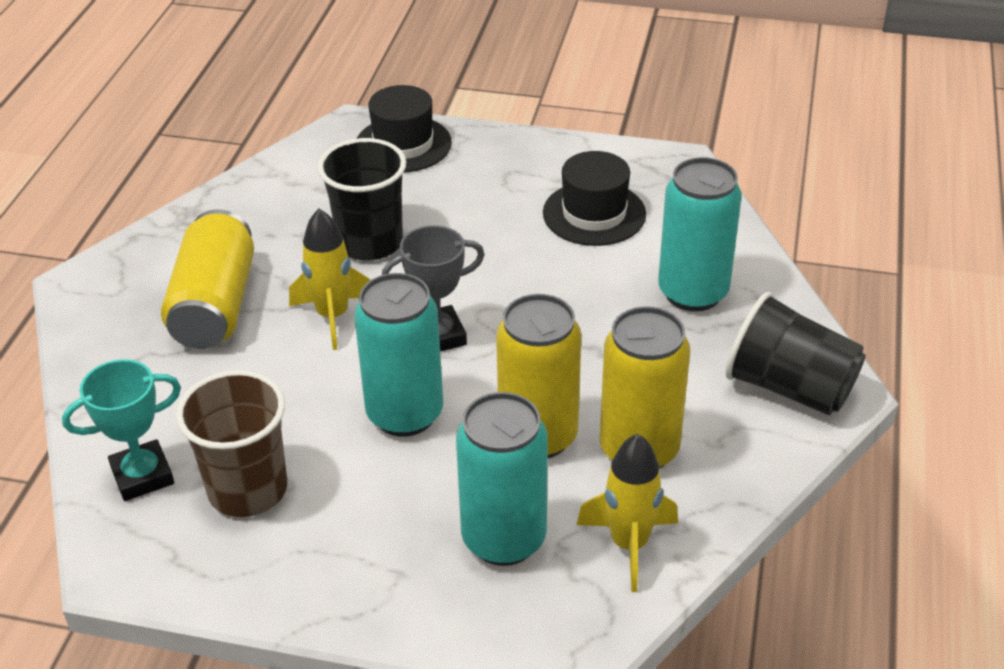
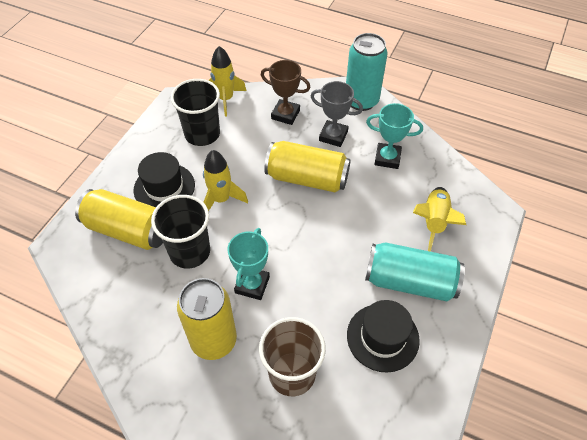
brown trophy: none = 0 -> [261,60,310,125] = 1
turquoise can: [354,273,443,437] [456,392,548,566] [658,157,742,311] = 3 -> [346,33,388,111] [365,242,465,301] = 2
turquoise trophy: [62,359,181,501] = 1 -> [228,228,270,300] [366,103,423,169] = 2
yellow rocket: [289,209,370,350] [577,434,678,592] = 2 -> [203,150,248,211] [208,46,246,117] [413,187,466,252] = 3

